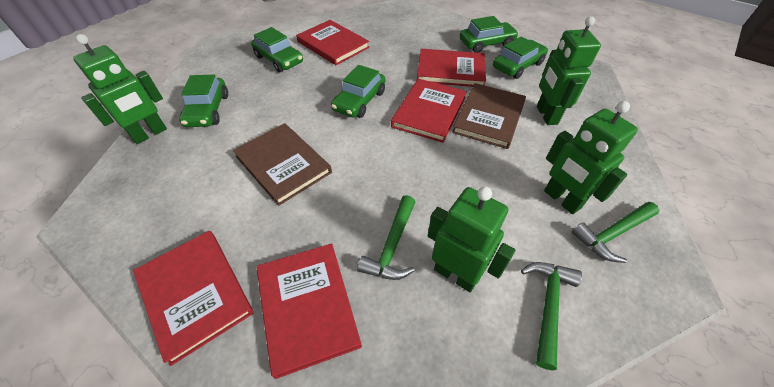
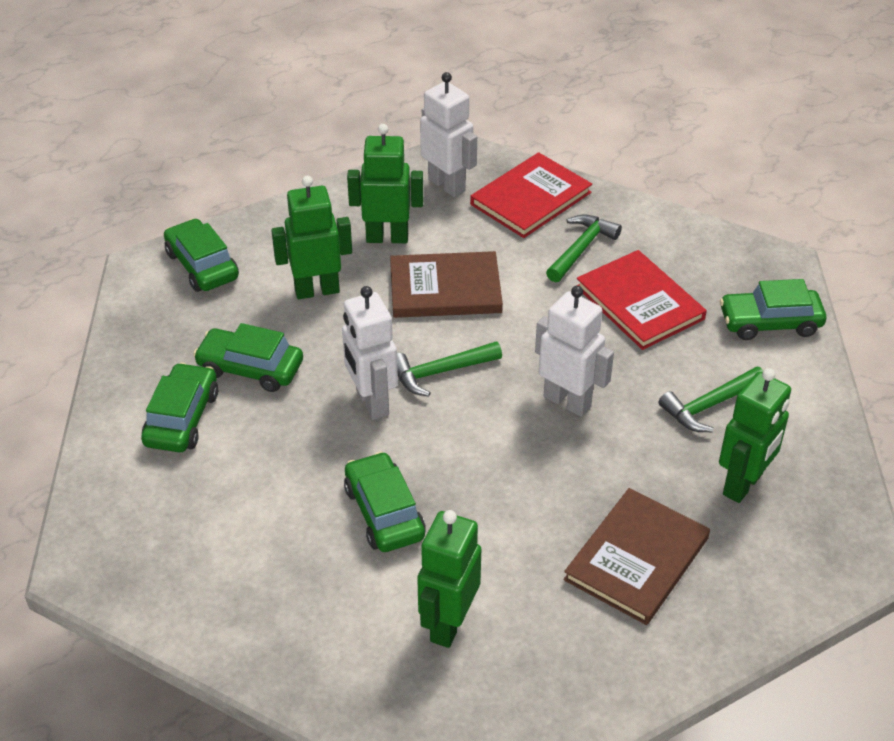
red book: [133,231,254,366] [257,243,362,379] [296,20,370,65] [391,79,467,143] [417,49,486,87] = 5 -> [470,152,592,238] [576,250,707,350] = 2
white robot: none = 0 -> [342,286,398,420] [420,72,477,197] [535,286,614,417] = 3

